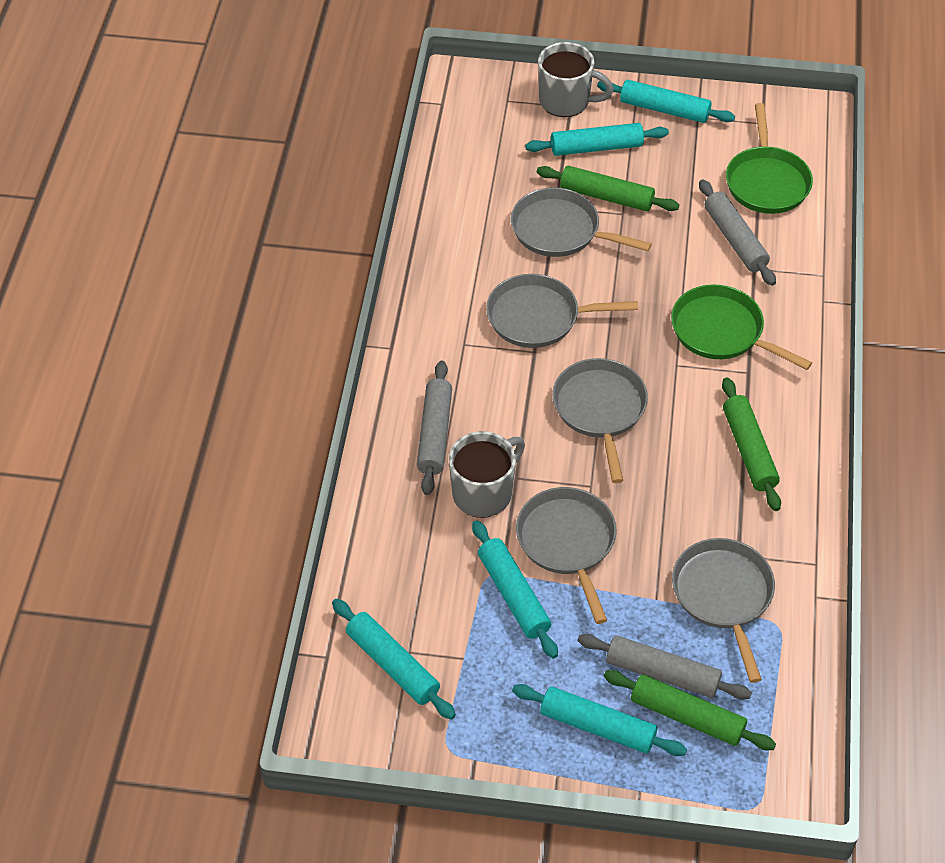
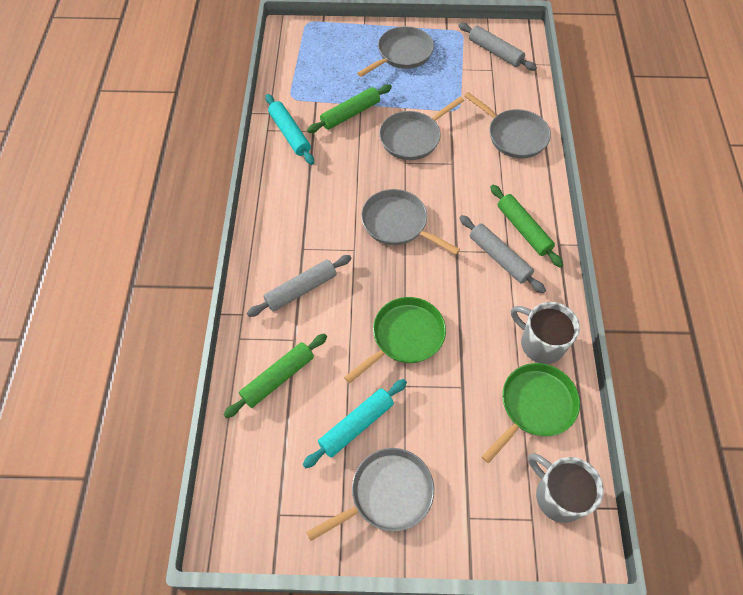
turquoise rolling pin: [332,599,456,720] [472,520,558,659] [512,684,687,756] [525,123,669,156] [597,80,735,123] = 5 -> [265,94,314,165] [303,379,407,468] = 2

